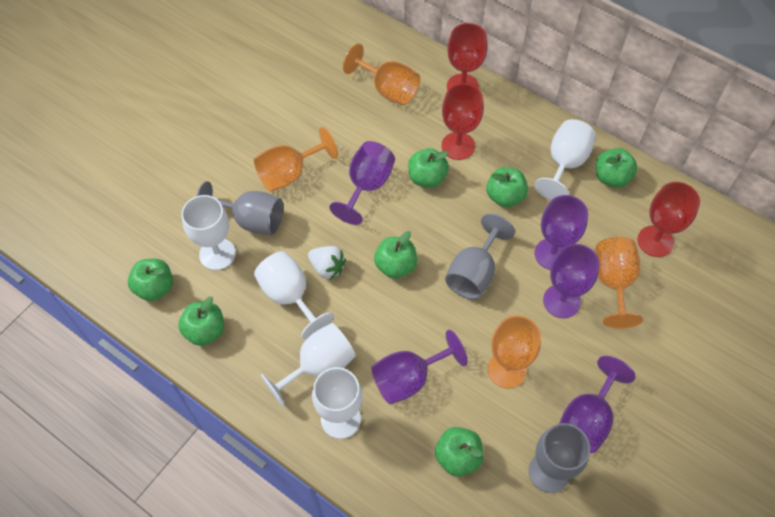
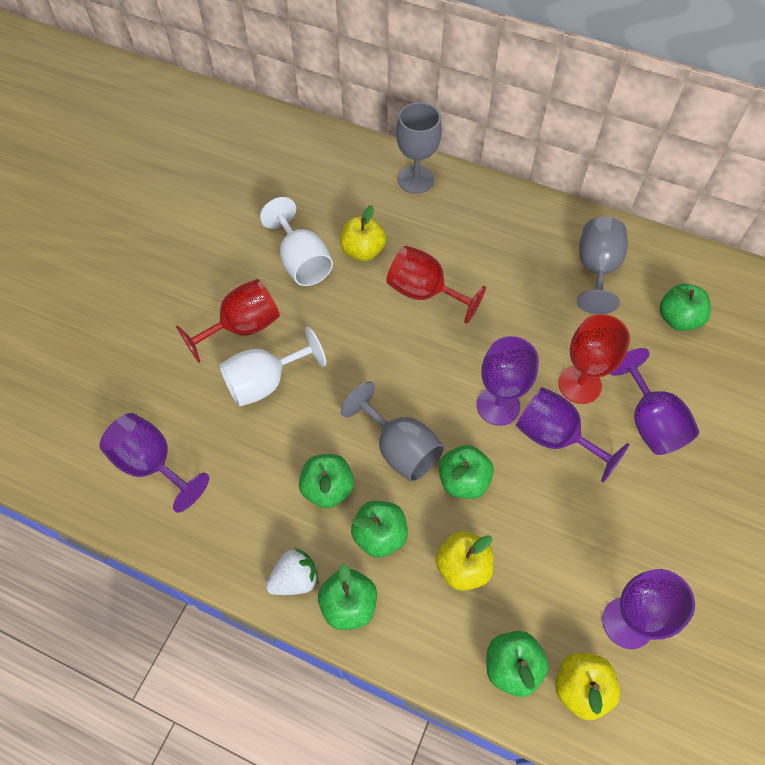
green apple: [128,259,173,301] [178,297,224,346] [374,231,417,279] [408,148,449,188] [435,427,484,477] [486,167,528,207] [596,148,637,188] = 7 -> [299,454,354,508] [318,563,377,630] [351,501,408,558] [439,445,494,499] [486,631,549,697] [660,284,711,331] = 6
orange goblet: [254,127,338,191] [343,44,420,105] [488,316,541,388] [595,237,643,329] = 4 -> none = 0
white goblet: [181,195,236,270] [254,251,334,340] [260,323,356,408] [312,367,362,439] [535,119,596,200] = 5 -> [219,327,326,407] [260,197,333,286] = 2
yellow apple: none = 0 -> [340,205,386,261] [436,531,494,591] [555,653,620,720] = 3

